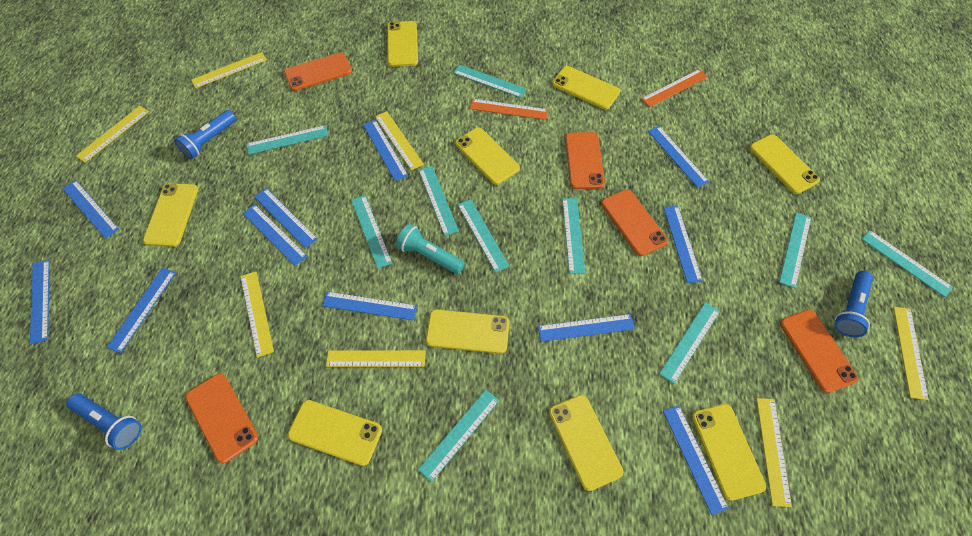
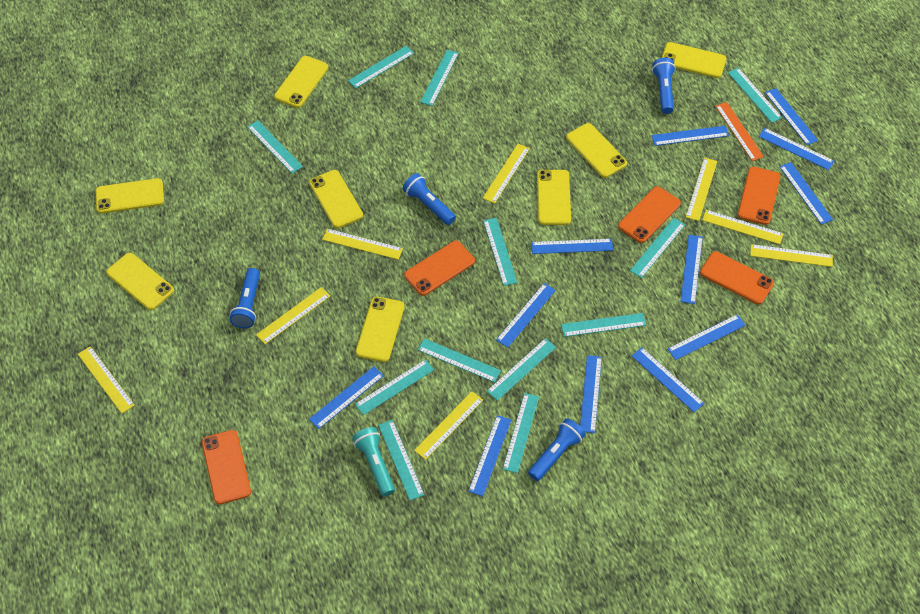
blue flashlight: [66,394,142,450] [174,110,236,159] [834,271,873,337] = 3 -> [229,268,260,328] [402,173,456,225] [528,418,585,481] [652,58,676,114] = 4
blue ruler: [30,260,50,344] [62,180,119,239] [106,267,176,353] [243,204,307,266] [254,188,318,248] [322,292,417,320] [363,120,408,181] [538,314,635,342] [648,126,709,188] [663,405,729,515] [664,206,703,283] = 11 -> [309,366,384,429] [468,415,511,496] [496,283,556,348] [531,239,613,254] [580,355,602,433] [632,347,704,412] [652,126,729,146] [668,314,746,360] [680,235,703,304] [759,128,834,170] [765,88,818,145] [780,162,833,225] = 12
orange ruler: [470,99,548,120] [641,69,708,107] = 2 -> [715,102,764,161] = 1
turquoise ruler: [246,125,329,155] [351,195,392,269] [418,390,499,482] [419,166,459,236] [453,65,526,98] [458,199,509,272] [562,198,585,274] [659,302,720,384] [779,212,811,288] [862,230,953,297] = 10 -> [247,120,303,173] [348,46,414,88] [355,359,434,415] [378,420,424,500] [418,338,501,382] [420,50,459,106] [483,218,517,286] [487,338,556,401] [503,393,539,473] [561,313,646,337] [630,218,685,278] [728,68,782,123] = 12
yellow phone: [143,183,198,247] [288,400,382,466] [387,21,418,67] [426,309,509,354] [455,127,520,185] [549,395,623,491] [552,66,620,110] [692,404,766,501] [749,134,820,194] = 9 -> [96,178,164,214] [106,253,174,310] [274,56,328,108] [309,170,363,228] [356,297,405,362] [537,170,571,225] [566,123,627,178] [662,42,726,78] = 8
yellow ruler: [76,106,149,163] [191,52,267,88] [240,271,274,358] [326,350,425,367] [375,111,424,170] [756,398,792,507] [893,307,929,400] = 7 -> [78,346,135,414] [256,287,330,344] [322,229,403,260] [414,391,483,460] [483,144,530,204] [686,158,717,221] [702,210,784,244] [750,244,833,267] = 8

